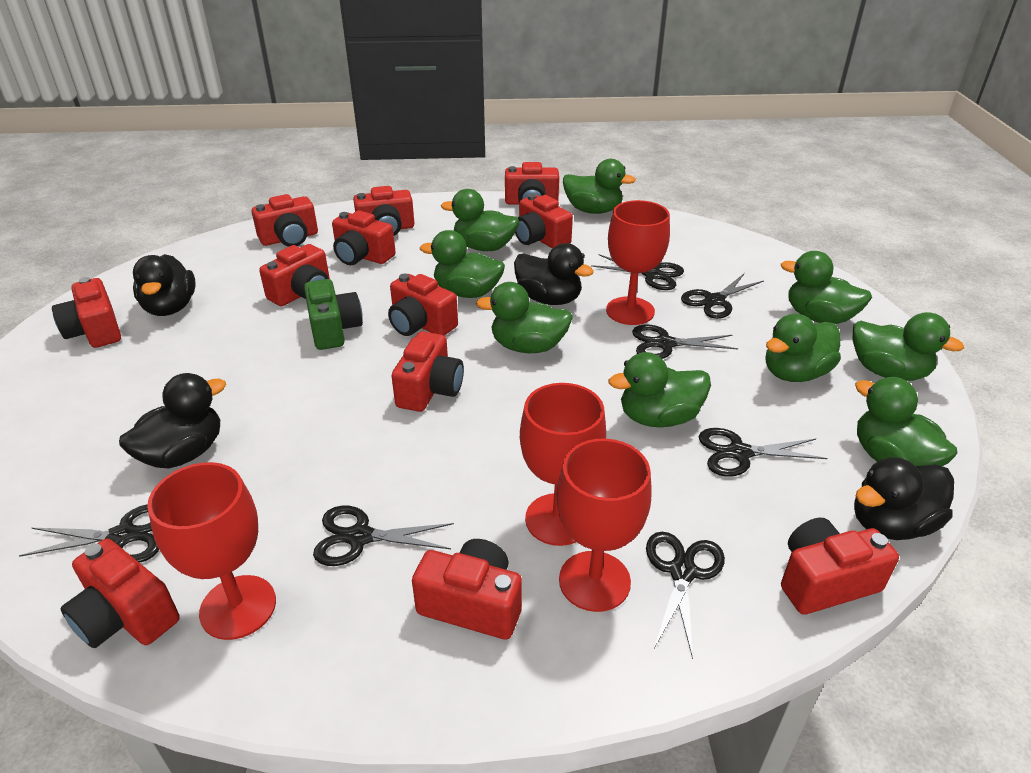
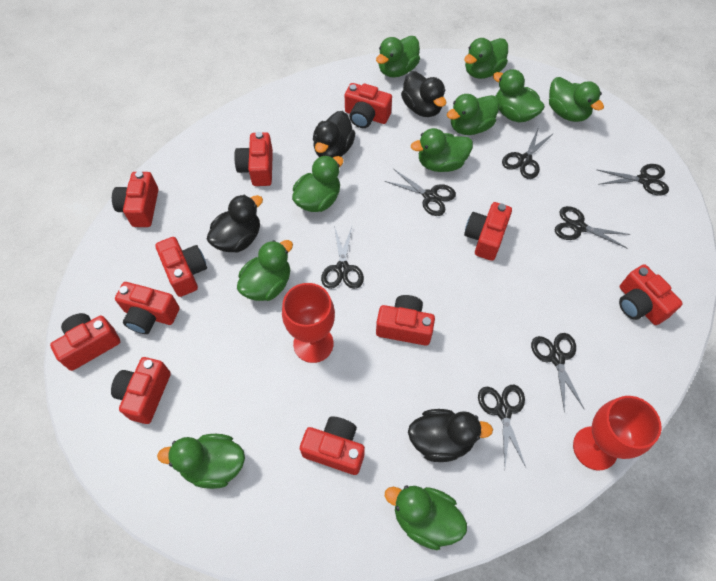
green camera: [304,279,363,350] = 1 -> none = 0
green duck: [420,230,505,298] [441,189,519,251] [476,282,573,353] [563,159,636,214] [609,352,711,427] [765,314,841,382] [781,251,872,324] [853,312,964,381] [855,377,957,466] = 9 -> [157,434,245,489] [237,240,293,301] [292,155,344,212] [376,36,420,78] [385,486,467,550] [411,128,473,172] [447,94,499,135] [464,38,508,79] [493,69,545,123] [549,77,604,122] = 10
red camera: [52,277,121,348] [61,539,180,648] [252,194,318,247] [259,244,330,306] [332,211,395,265] [353,186,415,236] [388,274,458,336] [392,331,464,412] [412,539,522,639] [505,162,559,204] [515,194,573,249] [781,518,899,615] = 12 -> [50,313,120,371] [111,357,171,424] [112,171,158,227] [115,282,180,334] [155,237,207,297] [234,132,273,186] [300,416,365,475] [345,83,392,128] [376,295,435,346] [464,202,512,261] [619,264,683,325] = 11
red goblet: [147,462,276,640] [520,383,606,546] [556,438,652,612] [606,200,670,325] = 4 -> [282,283,335,363] [573,396,662,471] = 2

